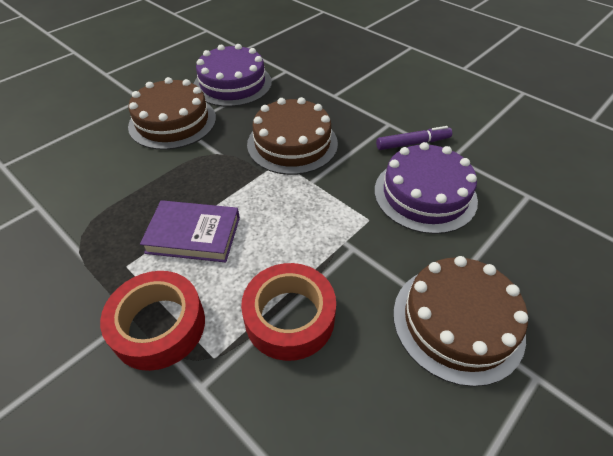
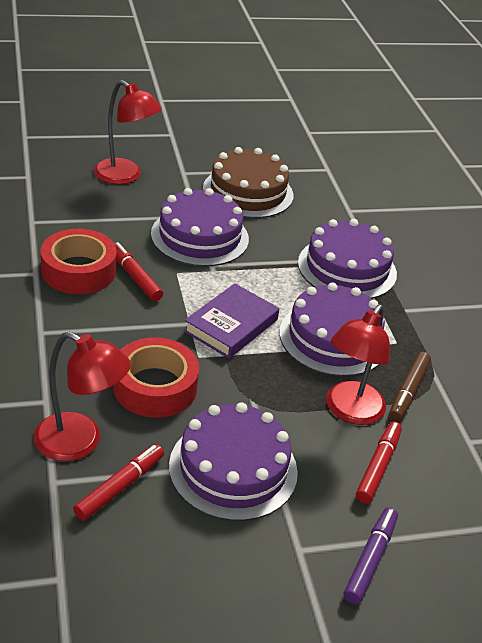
brown cake: [128,77,216,150] [247,97,338,175] [393,256,528,387] = 3 -> [203,147,293,218] = 1
brown marker: none = 0 -> [389,352,431,421] = 1
purple cake: [194,44,272,107] [375,142,478,234] = 2 -> [151,188,249,267] [169,402,298,521] [280,282,385,376] [298,219,397,299] = 4
red lamp: none = 0 -> [34,331,131,461] [94,80,162,184] [326,305,390,425] = 3
red marker: none = 0 -> [73,444,164,521] [114,242,163,301] [356,421,402,504] = 3

